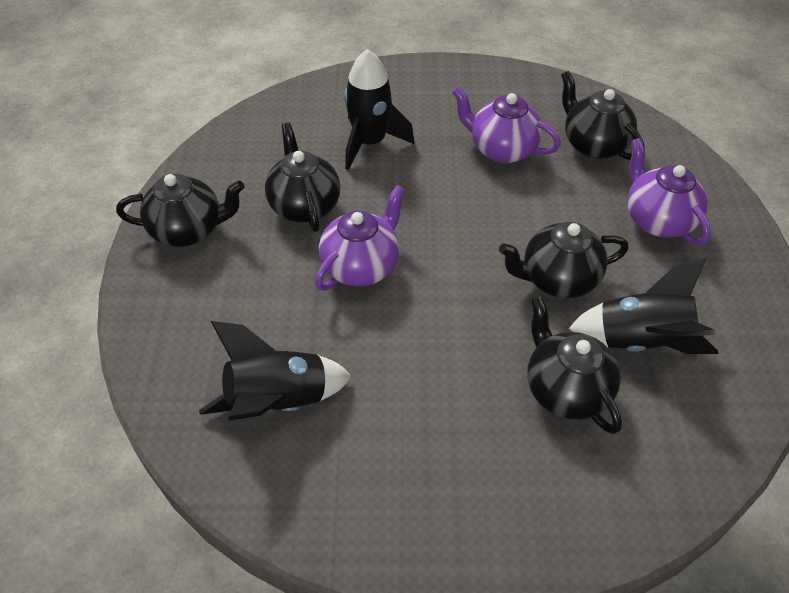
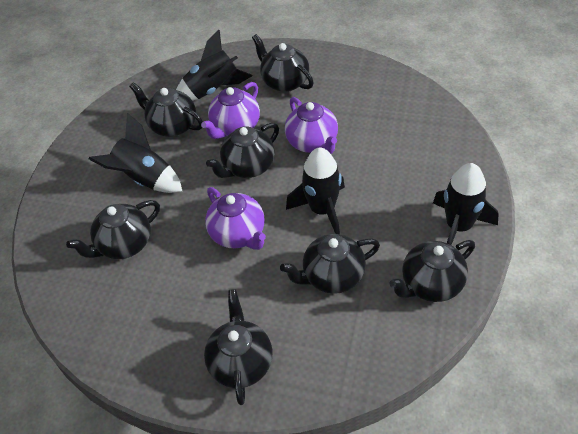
black rocket: [199,321,352,421] [344,49,414,170] [569,258,718,354] = 3 -> [89,113,182,193] [176,30,252,101] [286,147,345,234] [433,163,499,245] = 4
black teapot: [116,174,245,247] [265,123,341,232] [499,222,628,298] [527,296,622,434] [561,71,645,160] = 5 -> [66,200,160,259] [129,82,203,137] [204,289,273,405] [206,123,279,178] [252,34,314,92] [280,234,380,294] [390,240,475,302] = 7

